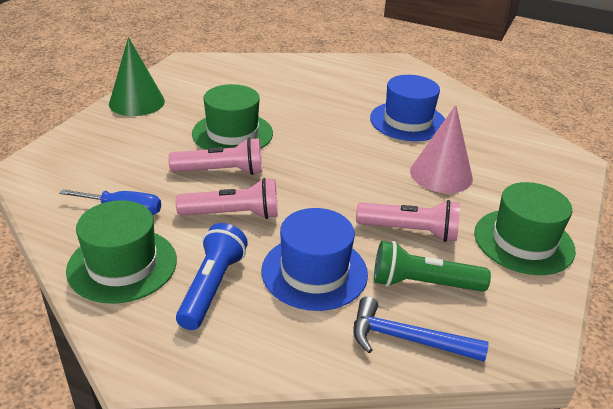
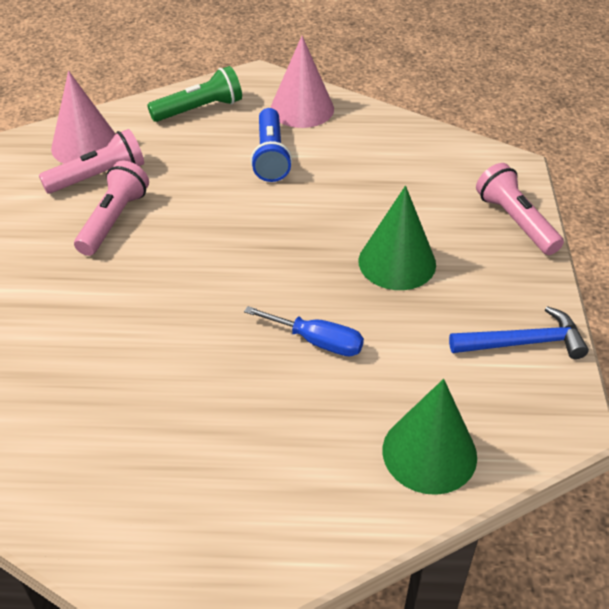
blue hat: [261,208,368,311] [370,75,445,141] = 2 -> none = 0
green cone: [109,37,165,116] = 1 -> [359,186,436,290] [383,379,477,495] = 2
green hat: [66,200,177,304] [192,84,273,150] [474,182,576,275] = 3 -> none = 0
pink cone: [410,105,473,193] = 1 -> [51,71,115,164] [271,36,334,128] = 2

